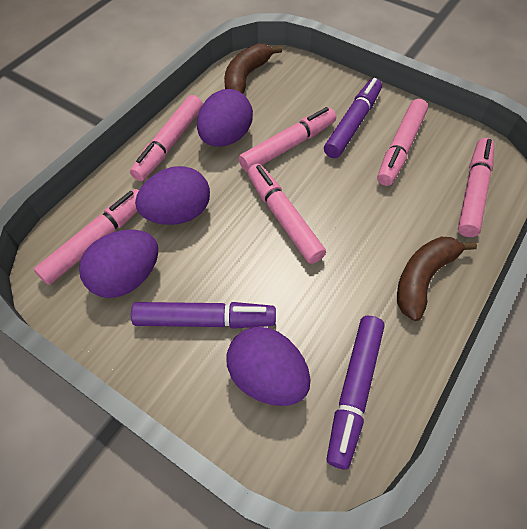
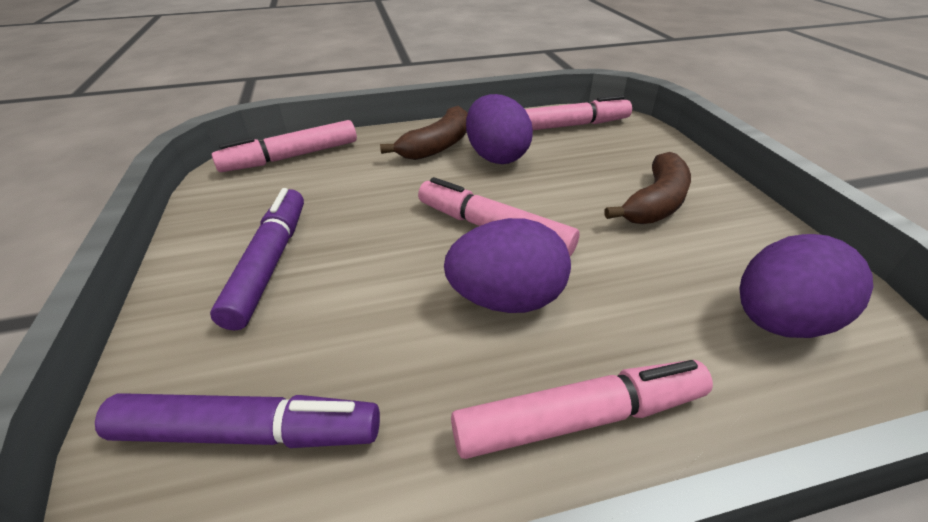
pink marker: [34,189,139,285] [130,95,203,181] [238,107,336,172] [247,164,326,264] [377,99,428,186] [458,138,494,237] = 6 -> [212,120,357,172] [418,177,579,256] [451,360,713,459] [525,95,632,130] = 4
purple egg: [79,230,158,298] [135,166,210,225] [197,89,253,147] [226,327,310,406] = 4 -> [444,218,571,313] [466,94,533,164] [739,234,873,338] = 3
purple marker: [131,302,276,329] [324,78,382,158] [327,316,385,470] = 3 -> [95,393,380,448] [210,188,304,331] = 2

